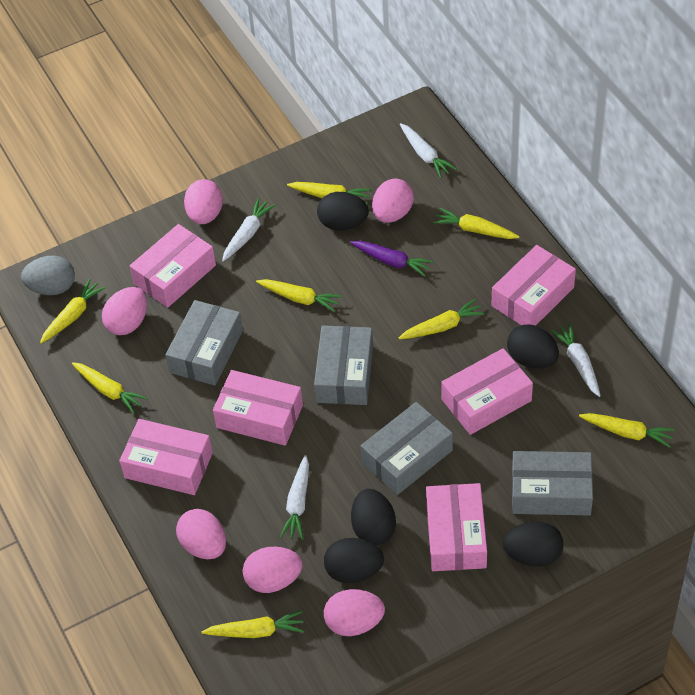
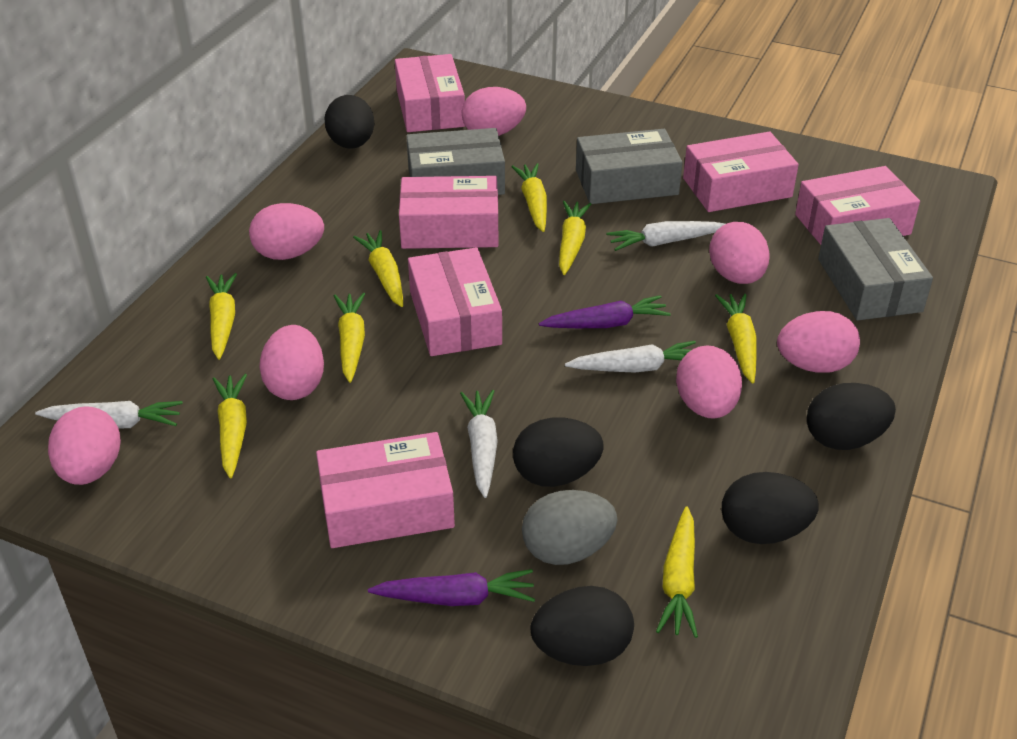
grey box: [165,300,243,386] [314,325,373,405] [361,402,453,495] [512,451,593,515] = 4 -> [406,128,505,195] [576,129,683,204] [818,218,933,321] = 3
pink egg: [102,287,147,335] [176,509,226,559] [184,179,223,224] [242,547,302,593] [324,589,385,636] [372,179,414,223] = 6 -> [48,406,121,485] [249,203,324,260] [259,325,324,400] [461,87,526,136] [676,345,742,419] [709,222,769,284] [777,311,860,373] = 7
purple carrot: [350,241,434,277] = 1 -> [368,569,535,606] [539,295,671,328] = 2

